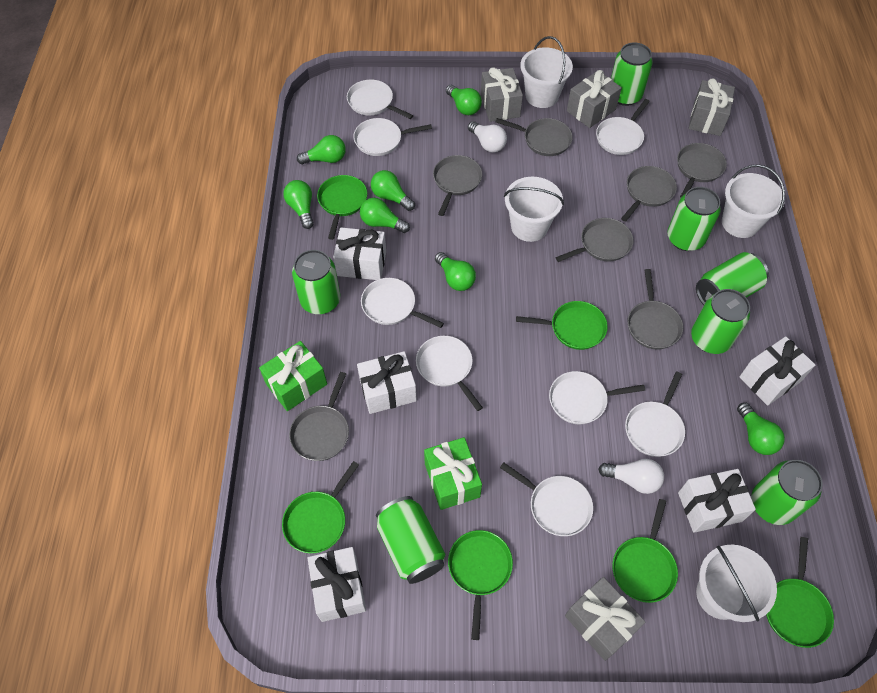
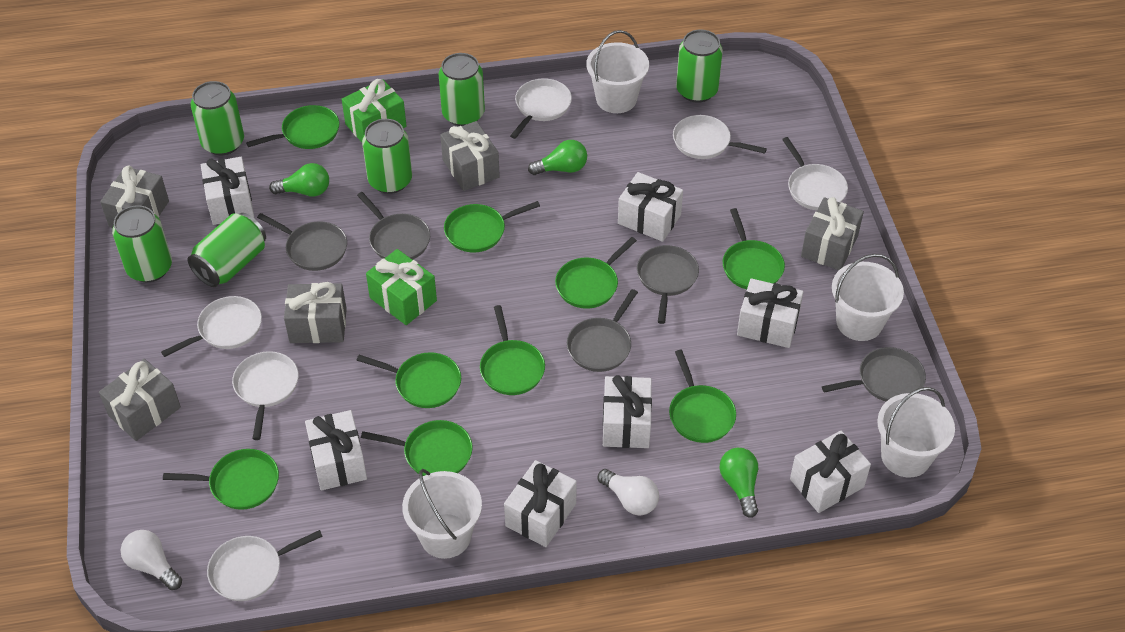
green can: [292,250,340,314] [376,496,445,584] [611,43,653,106] [667,187,721,251] [691,289,750,354] [696,252,769,305] [751,460,823,525] = 7 -> [112,205,172,283] [188,213,266,287] [191,81,244,155] [362,119,412,194] [439,53,485,126] [676,29,723,103] = 6
green light bulb: [283,180,314,229] [297,135,346,164] [360,198,410,233] [371,170,415,211] [435,252,476,291] [446,85,482,115] [737,402,785,455] = 7 -> [269,163,329,197] [528,140,587,175] [720,448,758,518] = 3
green pan: [282,461,359,553] [317,175,367,240] [448,530,513,640] [516,301,608,350] [612,499,678,603] [766,537,834,648] = 6 -> [163,449,279,510] [246,105,339,149] [356,352,461,408] [361,420,473,476] [444,201,540,253] [480,305,545,395] [555,237,637,309] [669,350,736,443] [723,208,785,289] = 9
grey gift: [481,68,523,122] [565,577,645,661] [567,70,622,128] [689,78,735,136] = 4 -> [99,359,181,441] [100,166,169,228] [284,282,347,343] [440,121,500,191] [801,197,864,270] = 5
grey pan: [289,372,349,461] [433,155,482,216] [496,118,573,156] [555,218,633,262] [621,166,677,221] [628,269,683,350] [677,143,727,198] = 7 -> [257,213,347,271] [357,192,430,260] [567,289,638,372] [637,245,699,324] [822,347,926,401] = 5
white gift: [308,547,366,622] [333,227,386,280] [357,351,417,414] [678,469,756,533] [739,336,815,406] = 5 -> [201,157,254,225] [305,410,367,491] [504,460,577,547] [603,375,652,448] [618,172,683,242] [737,278,803,348] [790,431,871,513] = 7
white pan: [347,80,413,119] [353,118,432,156] [361,278,444,328] [416,336,483,411] [500,462,593,536] [549,371,645,424] [596,99,650,155] [625,371,685,457] = 8 -> [161,296,262,357] [207,530,323,601] [232,351,299,440] [510,78,572,139] [673,115,767,159] [782,137,848,210] = 6

